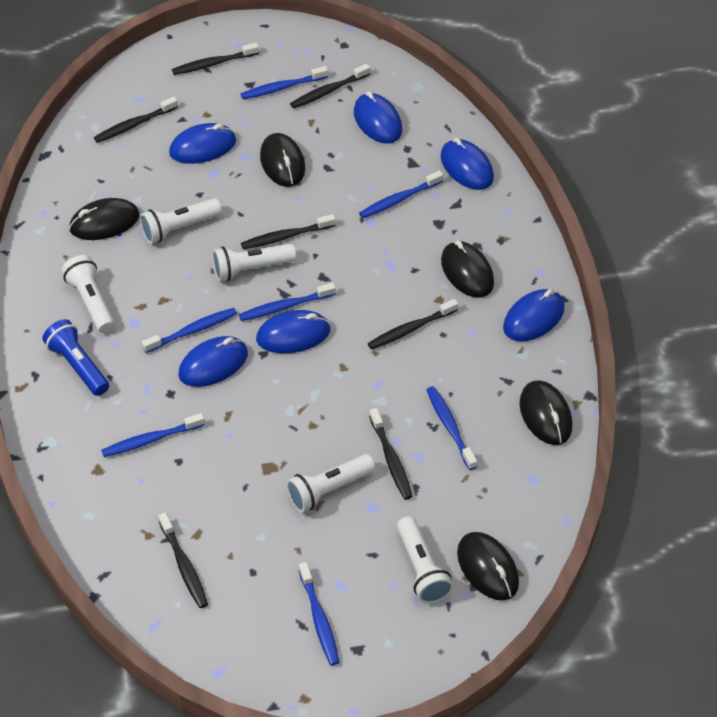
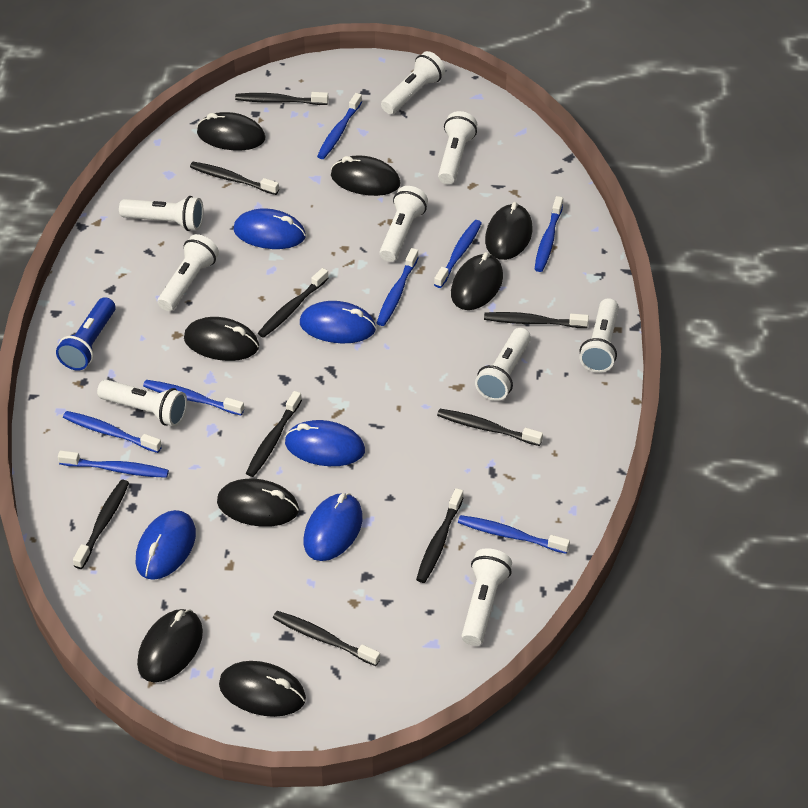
black mouse: [69,198,140,240] [260,133,305,187] [441,241,494,298] [457,532,519,600] [520,380,572,445] = 5 -> [137,609,203,682] [184,317,259,361] [197,112,266,150] [217,479,299,527] [219,661,306,717] [331,155,401,196] [451,252,503,310] [485,202,532,260] = 8
black toothbrush: [94,97,178,143] [158,512,208,608] [172,43,259,75] [241,214,335,249] [290,64,370,108] [368,299,458,350] [369,408,413,500] = 7 -> [73,480,129,569] [190,162,279,195] [235,92,328,105] [246,391,302,477] [258,268,329,338] [273,611,380,666] [416,488,464,583] [437,409,543,446] [484,312,589,328] = 9
blue mouse: [169,123,236,164] [179,336,248,387] [256,310,331,353] [354,91,402,144] [441,138,494,190] [503,289,565,341] = 6 -> [136,510,196,580] [234,209,306,249] [285,420,365,466] [300,301,376,343] [303,493,363,561] = 5
blue toothbrush: [101,413,205,457] [142,308,237,353] [239,283,336,321] [241,66,328,99] [299,562,339,666] [359,170,443,218] [427,386,477,470] = 7 -> [58,451,169,478] [63,411,162,453] [143,380,244,415] [317,93,362,159] [377,248,419,326] [434,220,482,288] [458,515,570,554] [535,196,563,272] = 8
white flashlight: [62,255,115,333] [140,198,222,244] [212,244,296,281] [286,454,375,513] [397,516,454,604] = 5 -> [97,380,187,426] [119,196,204,231] [157,234,219,311] [379,186,428,262] [381,51,445,114] [438,111,477,184] [462,548,512,646] [475,328,531,401] [580,298,619,373] = 9

